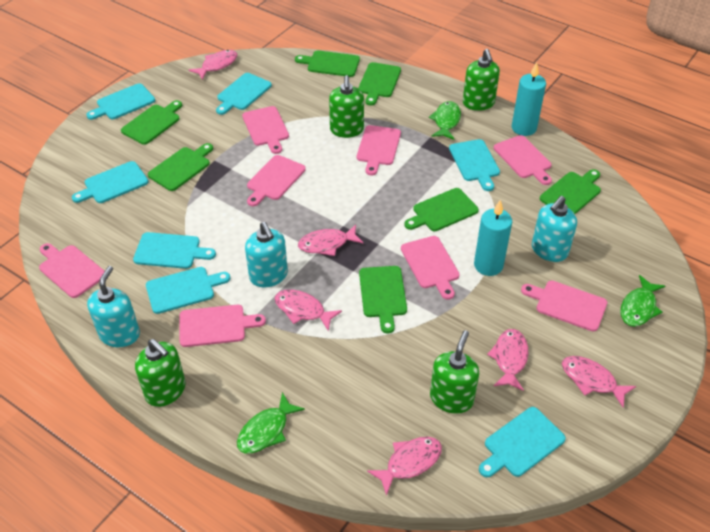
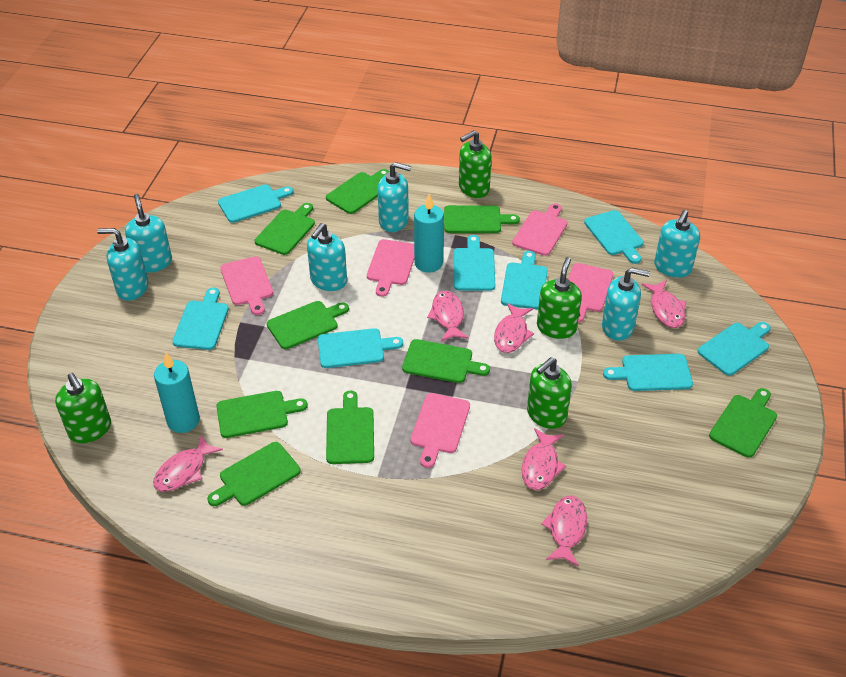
green cutting board: [121,100,182,145] [148,143,213,191] [295,50,360,77] [358,62,401,106] [359,266,407,334] [404,188,479,231] [540,169,601,214] = 7 -> [207,442,301,506] [216,391,308,438] [255,203,315,255] [267,301,349,349] [326,169,390,214] [326,390,374,464] [402,339,490,383] [444,205,520,233] [709,388,777,458] = 9
green fish: [237,392,305,454] [429,101,461,140] [620,275,665,327] = 3 -> none = 0
pink cutting board: [39,243,105,298] [180,305,266,347] [242,106,289,154] [247,155,306,206] [357,125,401,175] [401,236,460,300] [494,135,552,185] [521,281,607,331] = 8 -> [220,256,273,315] [367,239,414,297] [411,393,470,468] [512,203,568,256] [568,263,613,323] = 5
turquoise cutting board: [72,161,149,203] [86,83,155,120] [133,232,216,269] [146,267,230,314] [216,73,272,115] [449,139,500,191] [479,407,566,477] = 7 -> [172,288,229,350] [218,184,293,223] [318,328,403,368] [454,235,495,291] [501,251,548,309] [584,210,644,264] [603,354,693,391] [698,322,771,376] = 8
turquoise soap dispenser: [87,266,140,347] [245,222,288,287] [532,196,577,262] = 3 -> [97,228,148,301] [125,194,172,273] [307,223,347,291] [378,162,411,232] [602,268,650,340] [654,210,700,277] = 6

